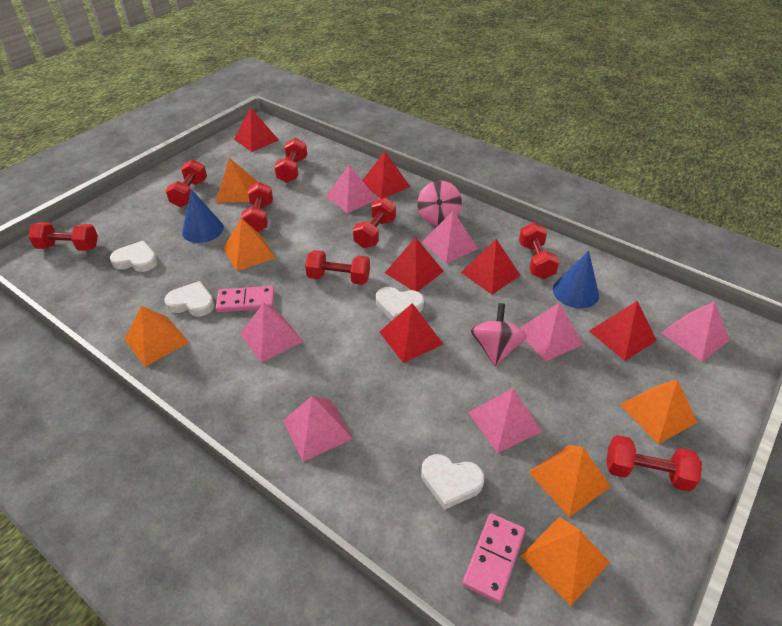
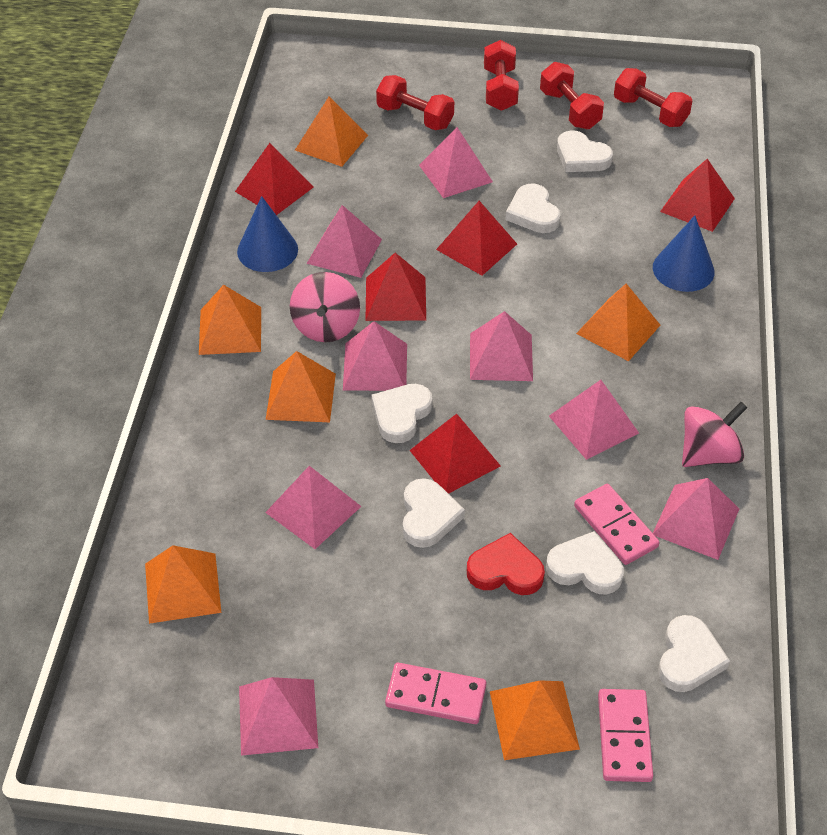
pink domino: [216,286,274,313] [462,513,525,603] = 2 -> [385,663,486,724] [574,484,660,565] [598,689,653,782] = 3
pink pyramid: [240,303,304,363] [283,396,353,462] [326,164,377,214] [422,211,478,264] [468,388,542,453] [520,302,583,362] [661,301,730,362] = 7 -> [239,677,318,756] [265,466,362,549] [306,205,382,278] [343,321,407,391] [419,127,493,198] [470,311,533,381] [549,380,639,460] [653,478,739,560] = 8
red dumbbell: [28,222,98,251] [165,159,207,207] [241,182,273,232] [274,138,307,183] [305,250,370,285] [353,198,396,248] [519,222,560,279] [606,435,702,492] = 8 -> [376,75,454,130] [484,40,519,111] [540,62,604,130] [614,68,692,127] = 4
red heart: none = 0 -> [467,533,545,595] = 1
red pyramid: [234,108,279,152] [362,152,410,199] [380,303,444,363] [385,237,444,292] [461,239,520,294] [589,301,657,361] = 6 -> [235,143,314,215] [365,253,426,321] [409,414,501,494] [436,201,517,276] [660,159,735,232] = 5
white heart: [110,241,158,272] [164,281,215,316] [376,287,424,321] [421,454,484,510] = 4 -> [371,384,432,443] [403,478,465,548] [505,183,561,233] [546,531,624,595] [557,130,613,172] [658,615,730,692] = 6

